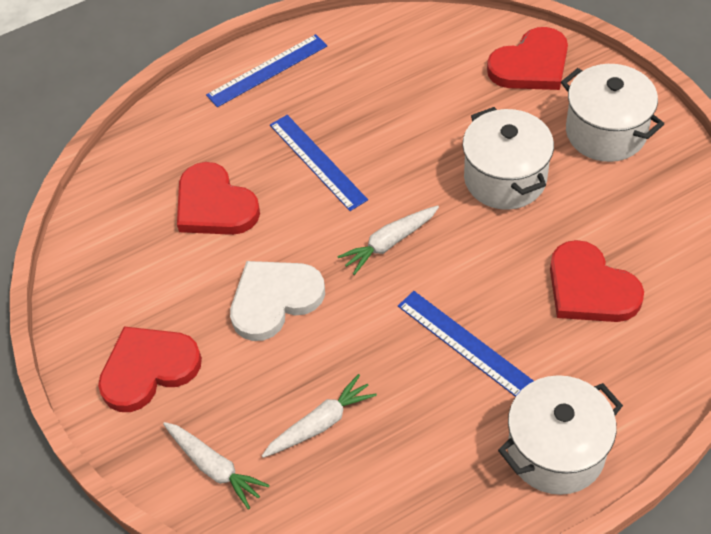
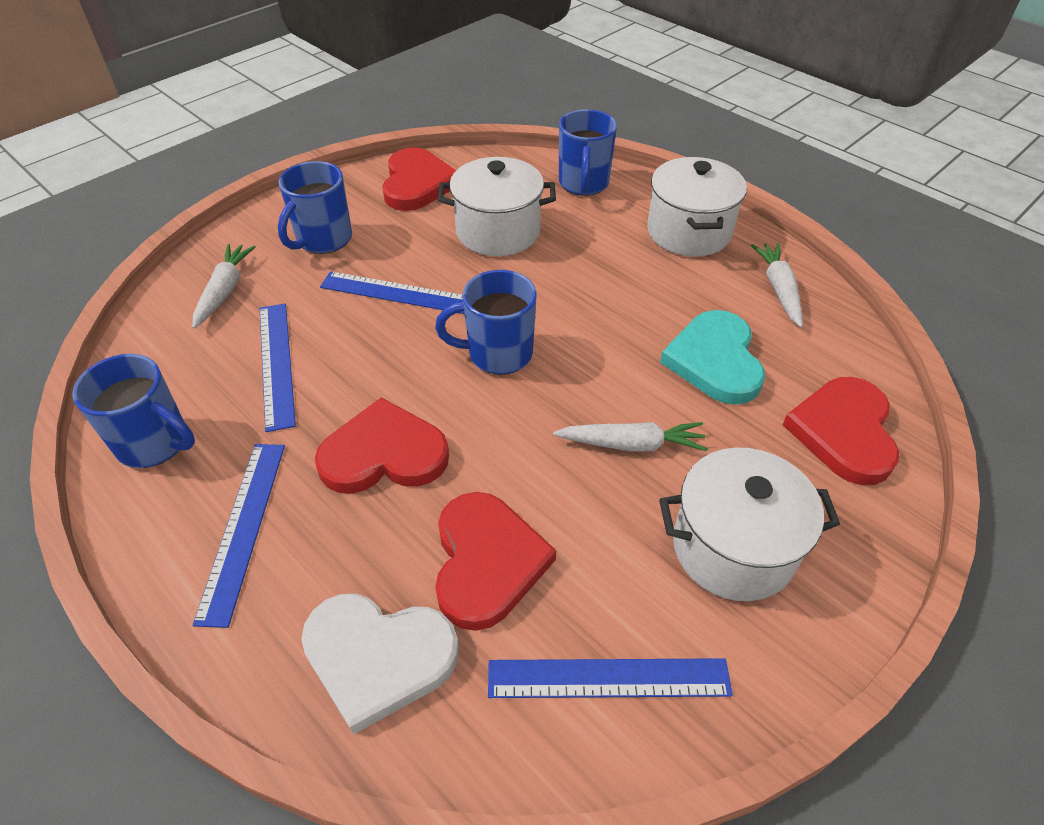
blue mug: none = 0 -> [73,354,195,468] [278,161,352,254] [435,270,537,375] [559,109,617,196] = 4
blue ruler: [206,34,327,107] [270,115,368,211] [398,291,534,397] = 3 -> [193,444,285,628] [260,304,296,432] [320,271,465,314] [488,658,733,698] = 4
turquoise heart: none = 0 -> [660,310,765,405] = 1

